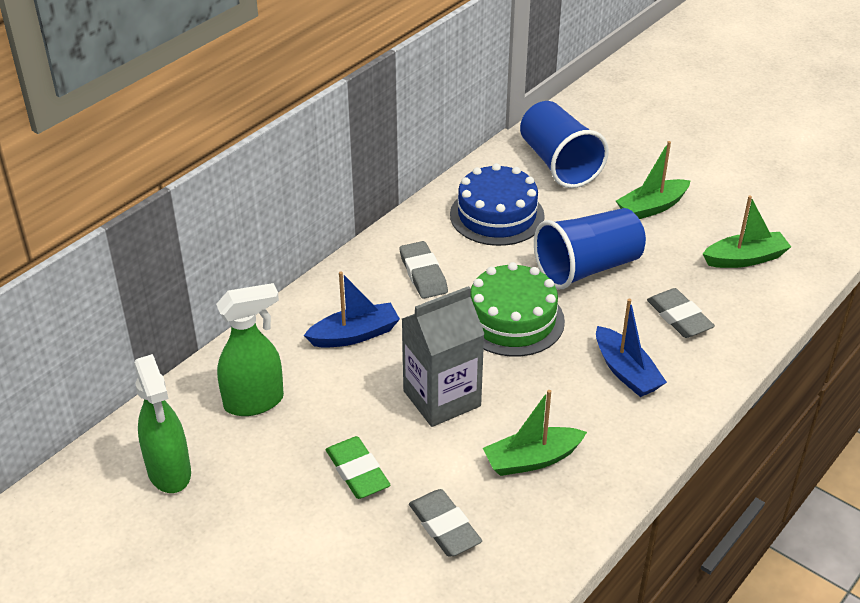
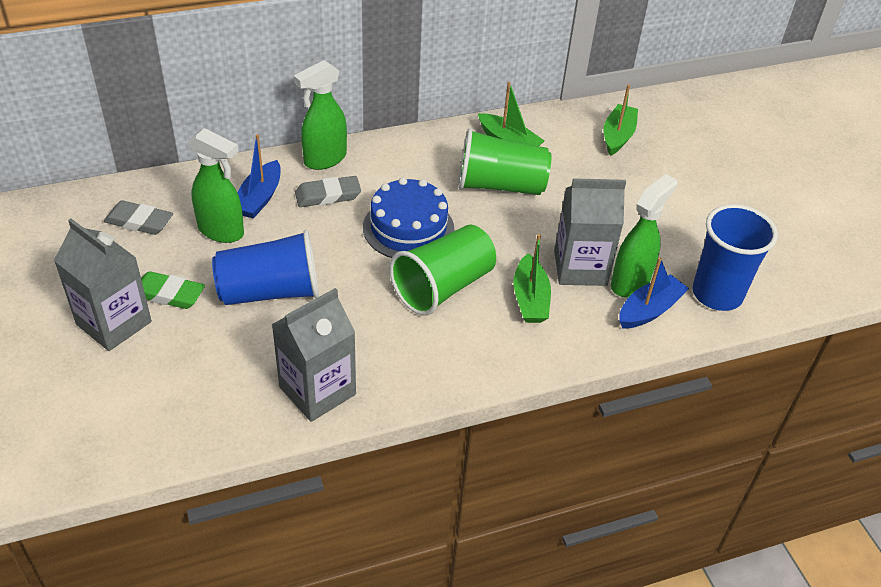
green cake: [470,262,565,357] = 1 -> none = 0
green cup: none = 0 -> [390,225,496,316] [458,128,551,195] = 2
green spray bottle: [134,354,191,493] [216,283,284,416] = 2 -> [188,128,244,243] [294,60,347,170] [611,174,677,297] = 3
grey carton: [402,286,484,427] = 1 -> [54,219,152,351] [271,288,356,422] [554,178,626,286] = 3
grey eraser: [400,241,448,299] [409,489,482,557] [647,288,715,338] = 3 -> [104,200,173,235] [295,176,361,207] = 2

